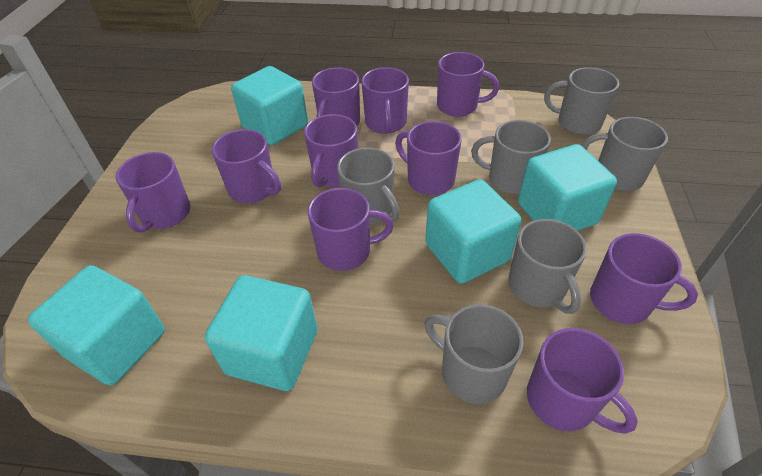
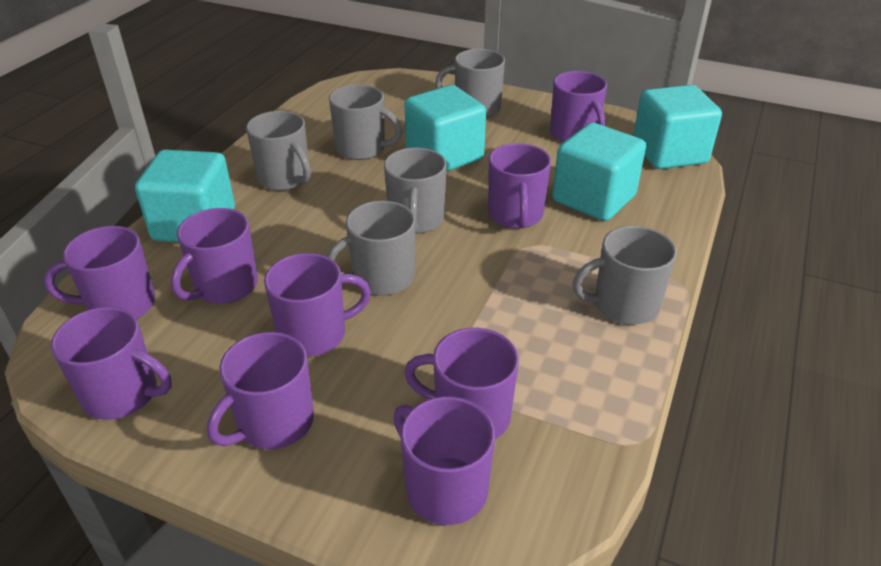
purple mug: [116,152,191,233] [212,129,281,203] [304,114,358,188] [308,188,394,271] [312,67,360,126] [361,67,409,134] [395,121,462,195] [437,52,499,117] [527,328,638,434] [590,233,698,324] = 10 -> [44,226,155,319] [51,307,172,420] [171,208,258,304] [207,332,314,449] [264,253,371,357] [393,396,495,525] [404,328,519,439] [488,143,551,229] [550,71,607,142] = 9
turquoise cube: [28,265,165,386] [205,275,317,391] [231,66,308,145] [425,180,521,284] [518,144,617,231] = 5 -> [135,150,235,242] [404,85,486,172] [552,123,646,221] [633,85,722,169] = 4

